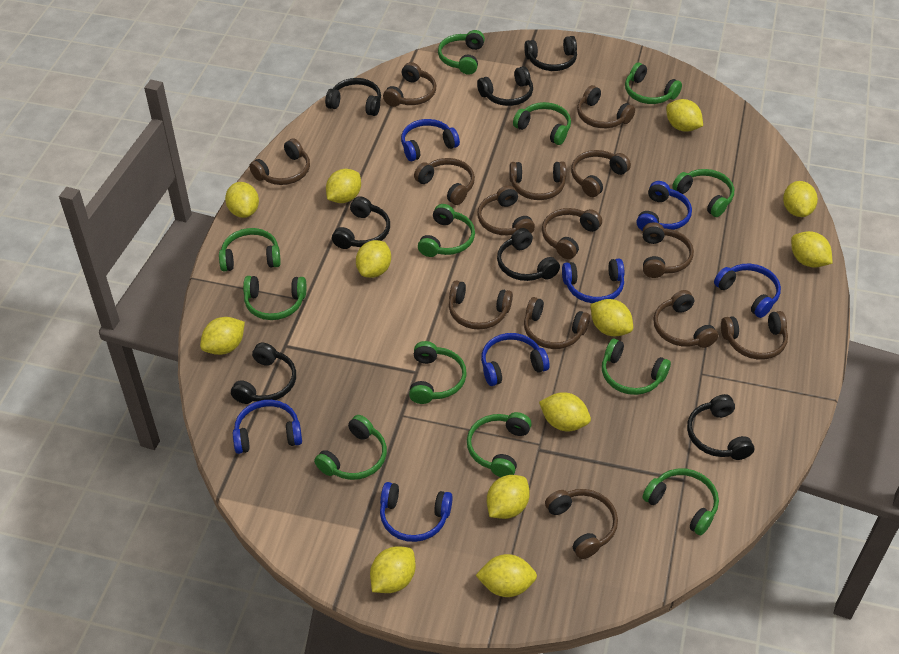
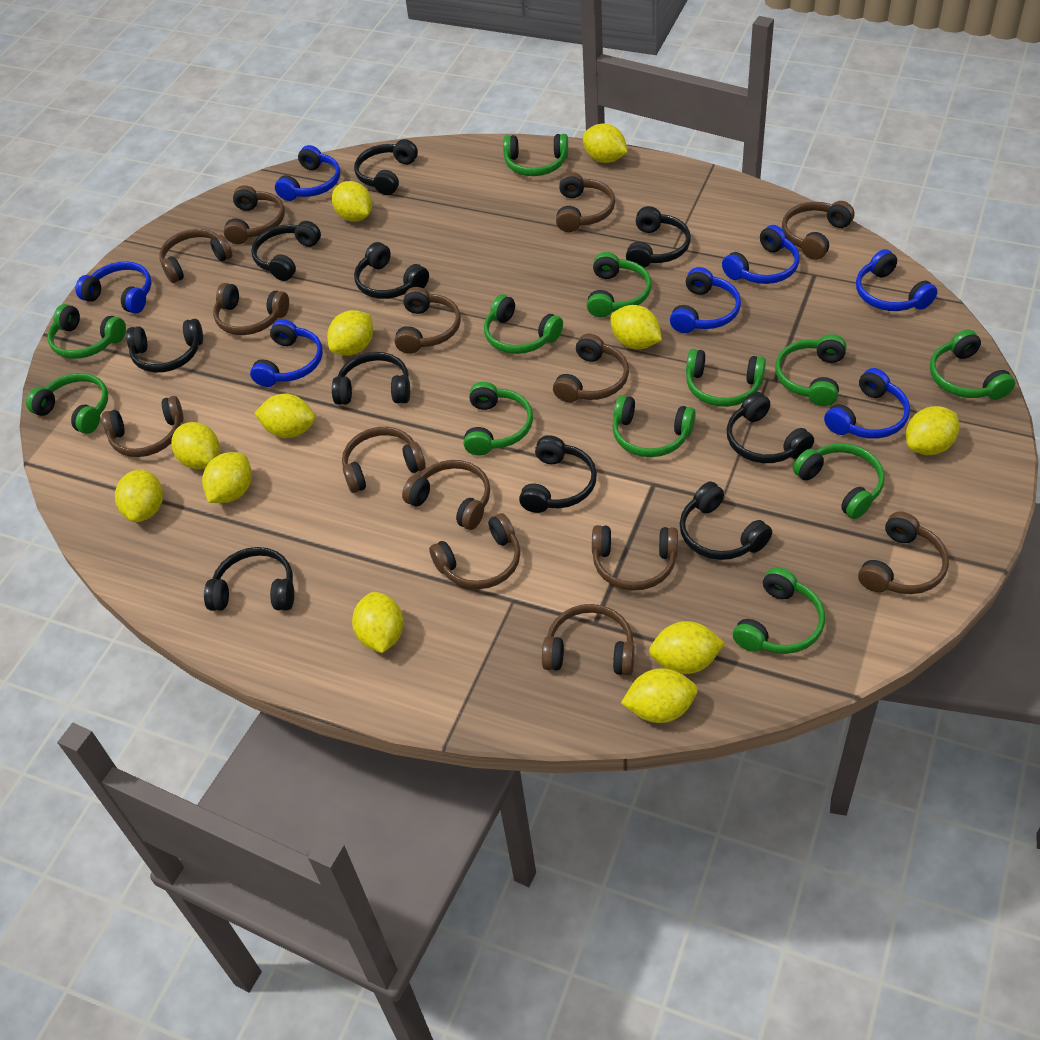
black headphones: [231,342,296,404] [325,78,381,116] [332,196,390,249] [477,66,533,106] [497,228,560,281] [524,36,577,71] [687,394,754,460] = 7 -> [126,319,203,373] [204,547,294,611] [251,221,321,281] [332,352,410,405] [354,139,418,195] [354,242,429,299] [519,435,597,513] [626,206,691,268] [679,482,772,560] [726,392,814,463] = 10

